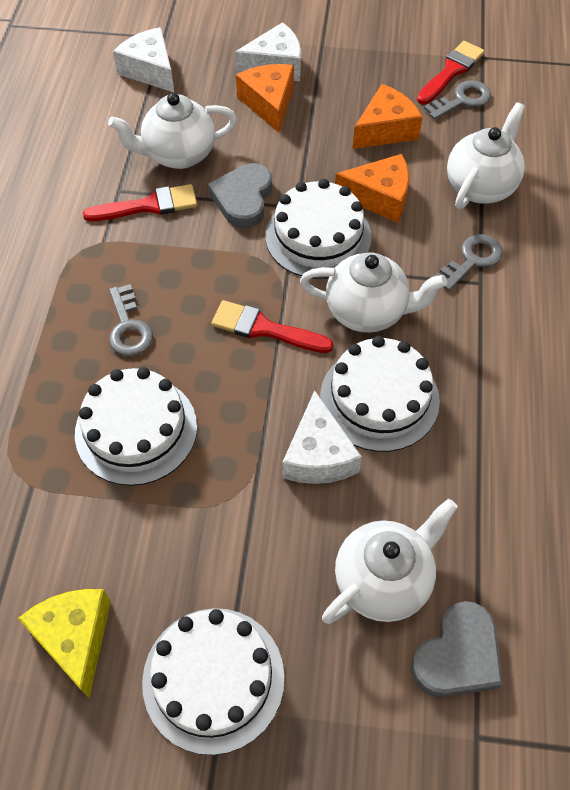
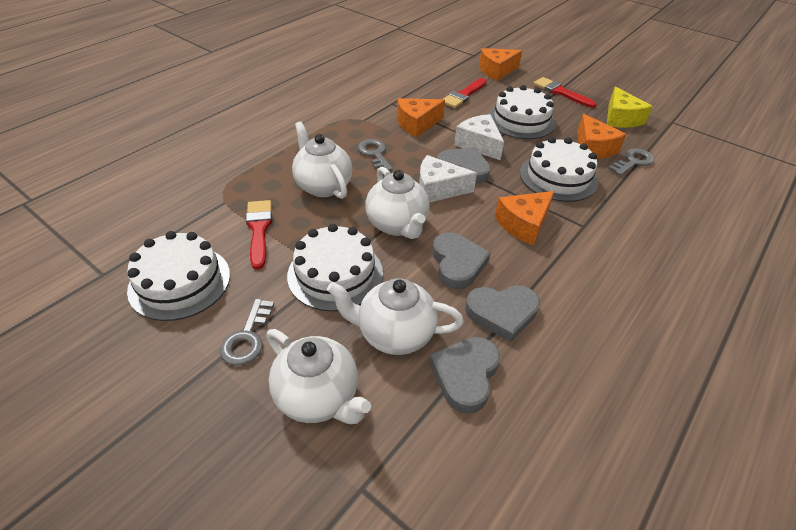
grey heart: [208,163,272,228] [411,601,503,697] = 2 -> [429,337,500,414] [432,233,491,289] [437,147,491,184] [465,285,540,342] = 4
orange cheese: [236,64,294,133] [335,154,409,223] [353,84,423,149] = 3 -> [397,98,445,137] [479,48,522,81] [495,191,554,245] [577,114,626,159] = 4
white cheese: [113,27,174,92] [235,22,301,81] [282,390,362,484] = 3 -> [419,155,477,203] [454,114,504,160] = 2

